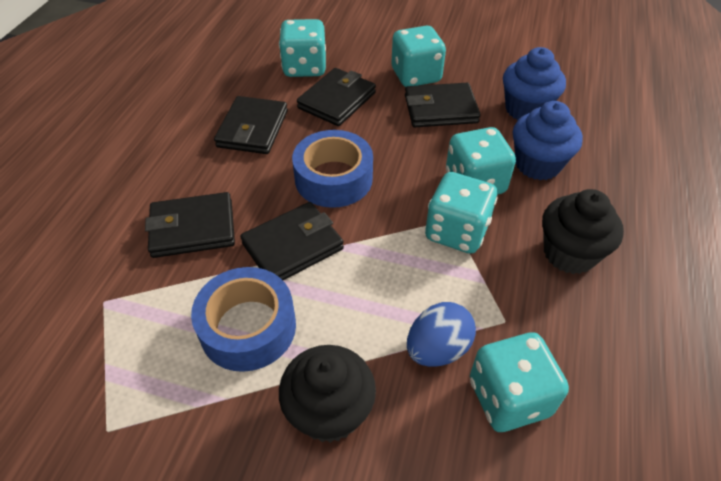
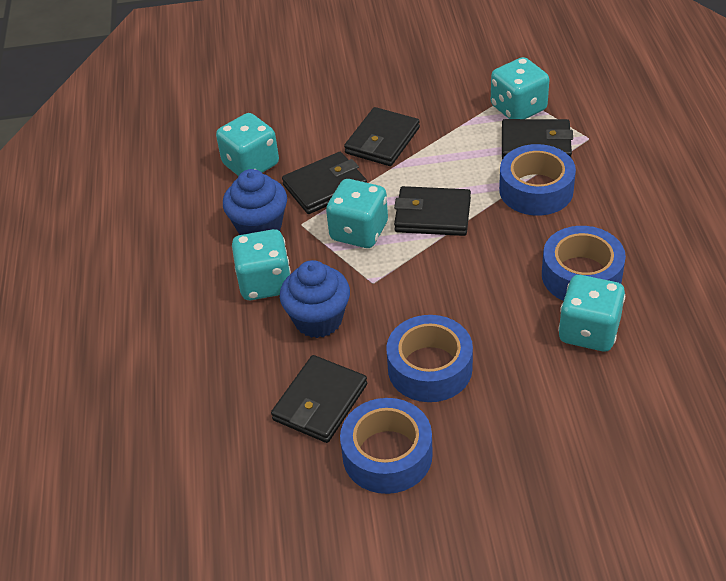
black cupcake: [279,345,376,443] [542,189,624,274] = 2 -> none = 0
blue egg: [407,302,476,367] = 1 -> none = 0
blue tape: [191,267,296,372] [292,130,373,208] = 2 -> [340,398,433,494] [386,315,473,402] [499,144,576,216] [542,226,626,301] = 4

